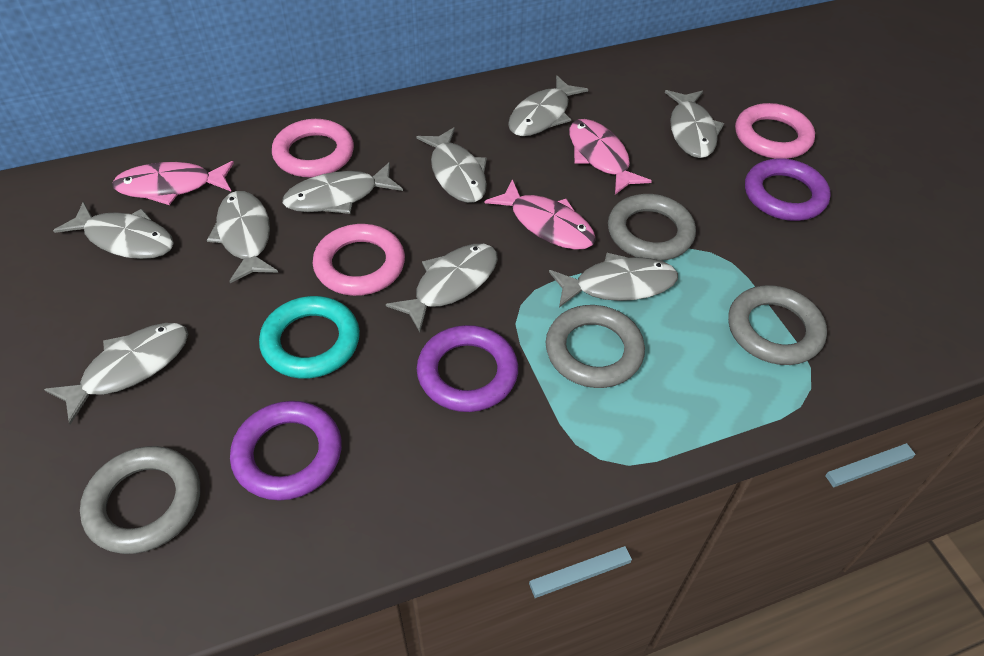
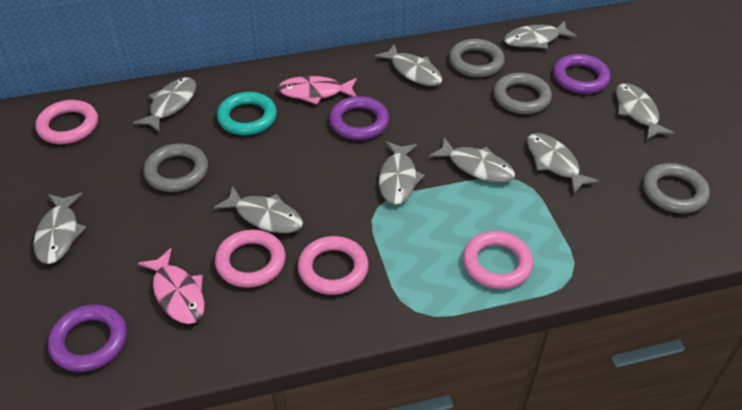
pink fish: [112,161,234,205] [485,179,596,250] [569,119,652,195] = 3 -> [138,248,205,324] [278,76,357,105] = 2
pink ring: [272,119,354,178] [313,224,405,296] [735,103,815,159] = 3 -> [35,100,98,144] [215,229,286,288] [298,236,369,295] [463,231,533,289] = 4

